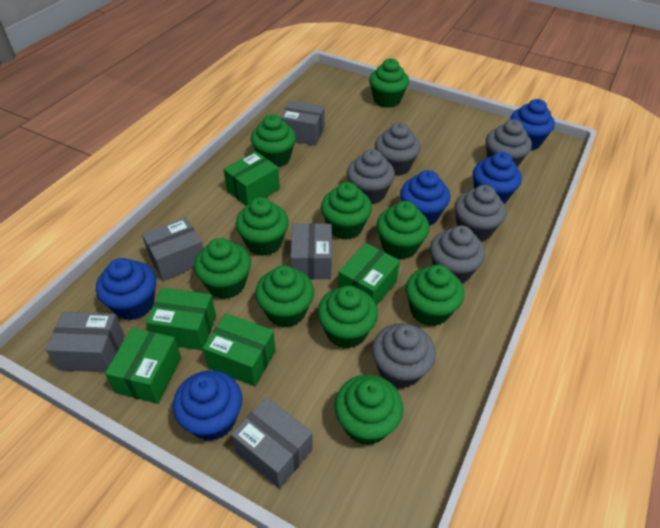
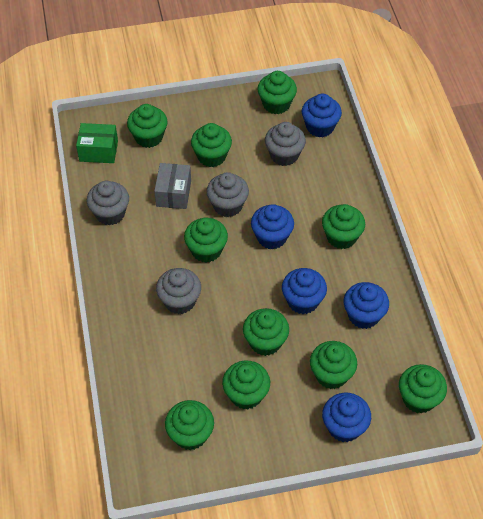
green box: [105,328,181,404] [146,288,216,350] [203,313,276,386] [223,151,280,206] [338,243,400,306] = 5 -> [76,123,118,163] = 1
grey box: [46,312,125,372] [142,217,203,281] [231,397,313,489] [280,100,325,146] [290,223,332,279] = 5 -> [154,163,191,209] = 1
grey cupcake: [347,149,395,204] [372,323,436,389] [375,122,421,176] [430,225,485,283] [454,185,506,242] [486,119,532,167] = 6 -> [87,181,129,225] [156,268,201,314] [206,172,249,217] [265,122,306,166] = 4

